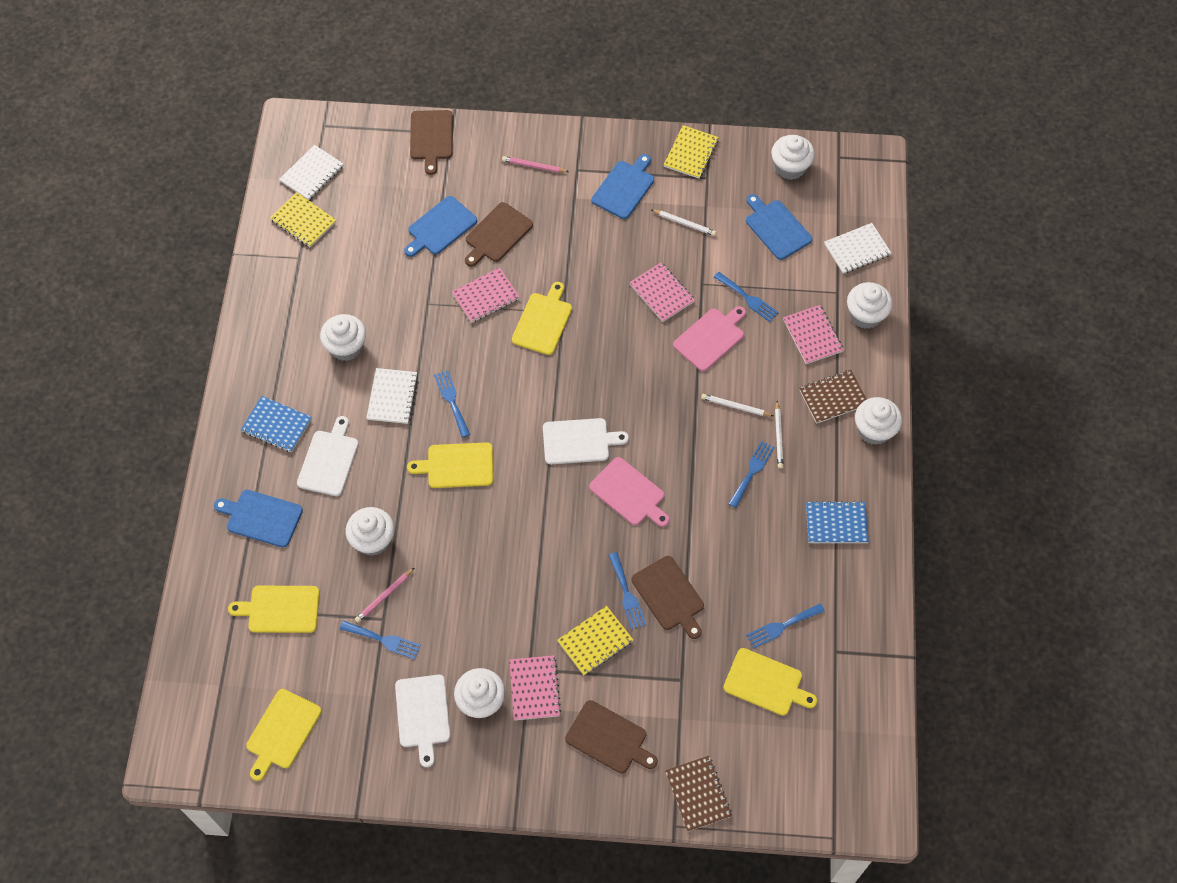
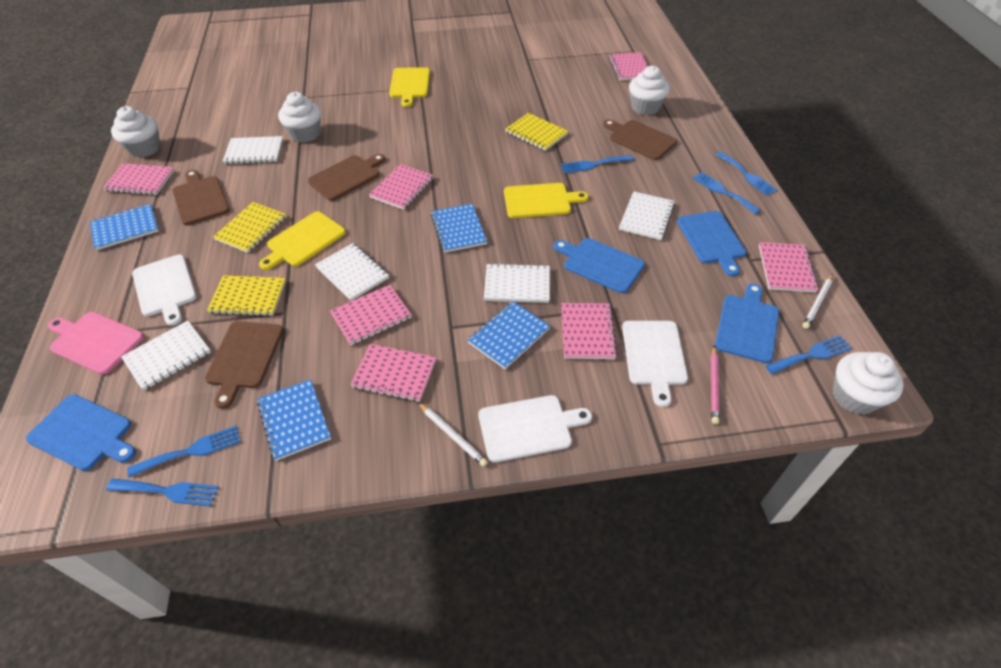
blue notebook: [241,396,312,453] [806,501,869,543] = 2 -> [90,204,159,250] [257,379,331,461] [431,204,487,253] [468,301,550,369] = 4
brown notebook: [665,756,732,832] [799,370,867,424] = 2 -> none = 0
pink cutting board: [589,457,670,527] [673,306,746,371] = 2 -> [48,312,144,375] = 1
pink notebook: [452,268,519,323] [509,655,561,720] [629,262,695,322] [783,305,844,364] = 4 -> [103,163,174,195] [330,285,411,345] [350,344,436,402] [369,164,434,210] [561,303,617,359] [608,52,648,81] [759,242,819,292] = 7
pink pencil: [355,568,414,623] [502,156,569,173] = 2 -> [711,345,719,424] = 1
white cupcake: [320,314,366,361] [345,507,394,556] [454,668,505,718] [771,135,815,180] [847,282,893,329] [855,397,902,445] = 6 -> [111,106,160,158] [278,92,321,143] [629,66,670,115] [833,352,904,415] = 4
white notebook: [279,145,344,200] [366,368,418,424] [824,223,891,274] = 3 -> [121,320,211,390] [223,136,283,164] [315,243,389,301] [484,263,550,303] [619,191,675,240] = 5
white pencil: [651,209,716,236] [701,394,773,416] [775,401,783,469] = 3 -> [418,402,488,467] [802,274,833,329] = 2
yellow cutting board: [228,586,320,633] [246,689,321,781] [407,442,493,488] [512,282,572,355] [723,648,817,716] = 5 -> [259,211,346,270] [389,67,430,107] [504,183,588,218] = 3

